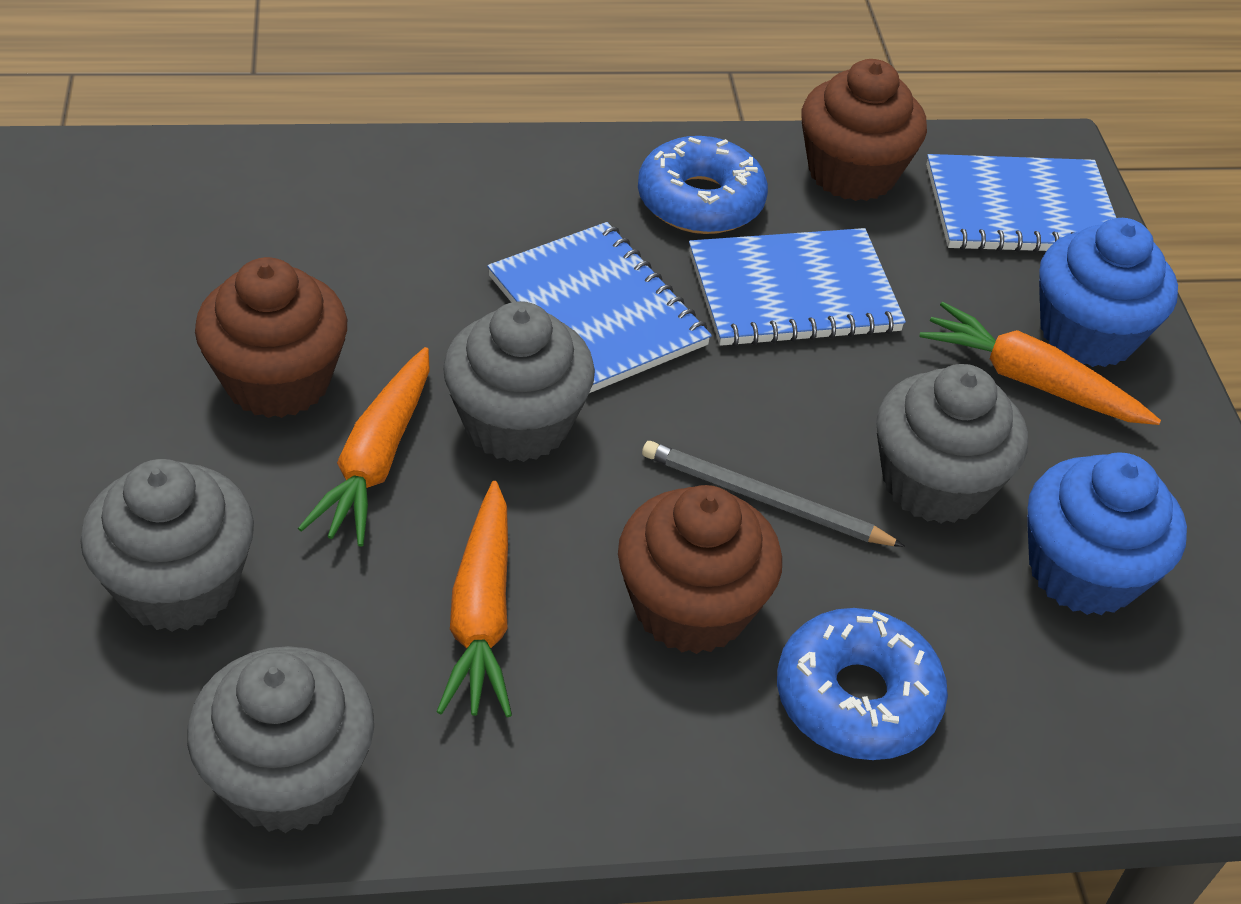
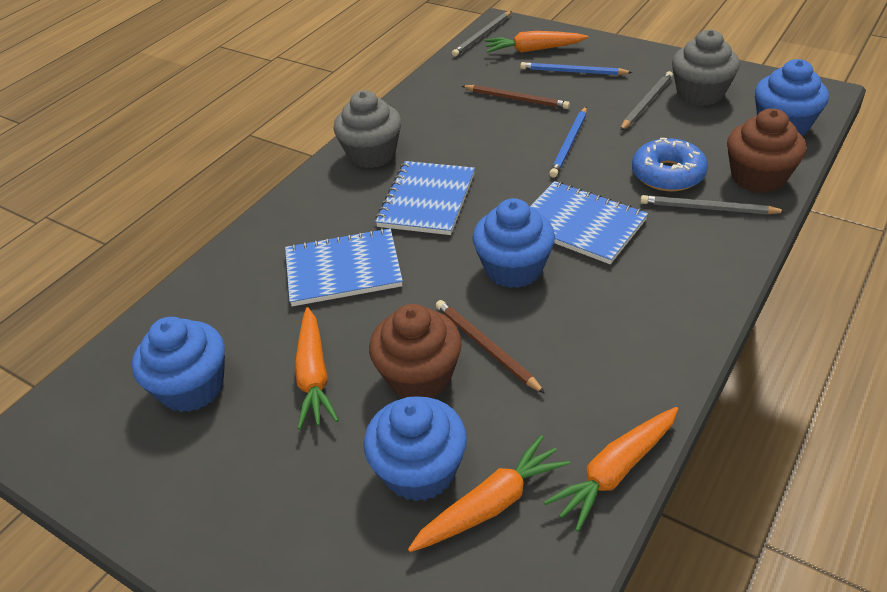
blue cupcake: [1027,452,1187,615] [1039,218,1178,367] = 2 -> [132,317,225,412] [364,396,467,502] [473,198,555,288] [755,59,829,137] = 4
blue donut: [638,136,768,234] [777,608,948,760] = 2 -> [632,138,708,191] = 1
blue pencil: none = 0 -> [520,62,633,75] [549,107,587,178] = 2
brown cupcake: [195,257,347,418] [618,485,782,654] [801,59,927,201] = 3 -> [369,304,462,398] [727,109,806,193] = 2
brown pencil: none = 0 -> [436,300,545,394] [462,85,570,109] = 2
grey cupcake: [80,459,254,632] [187,646,374,833] [443,301,595,462] [876,364,1028,523] = 4 -> [333,91,401,168] [672,30,740,106] = 2
grey pencil: [642,441,905,547] = 1 -> [452,11,512,57] [620,71,673,131] [640,195,787,214] = 3
orange carrot: [298,347,430,547] [437,481,512,718] [919,302,1161,425] = 3 -> [295,307,339,429] [408,435,570,552] [484,31,588,53] [544,407,678,532] = 4

